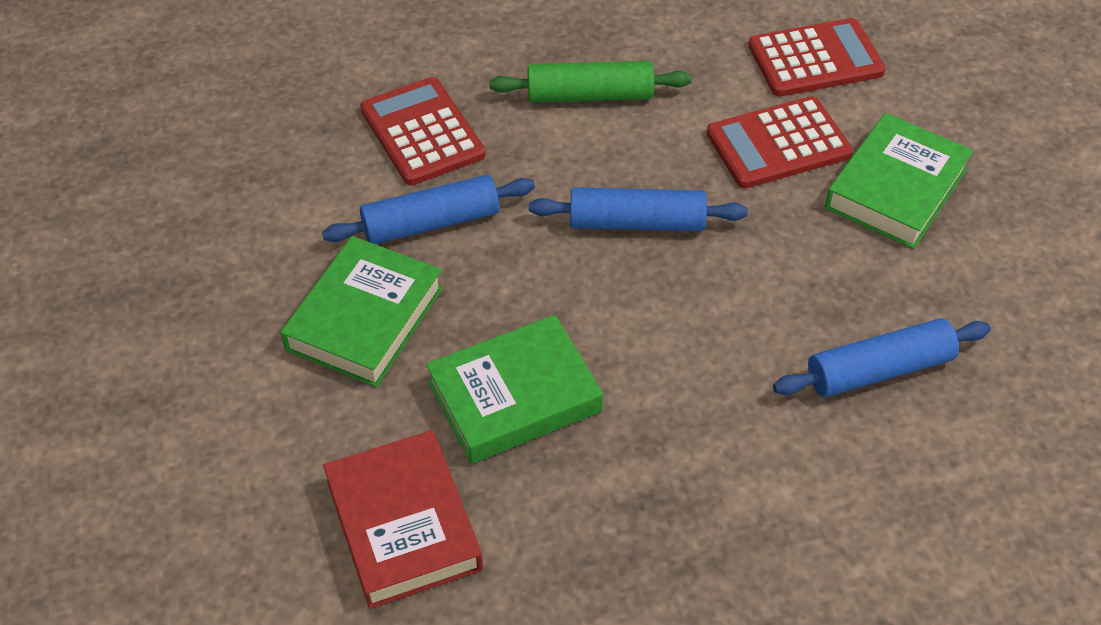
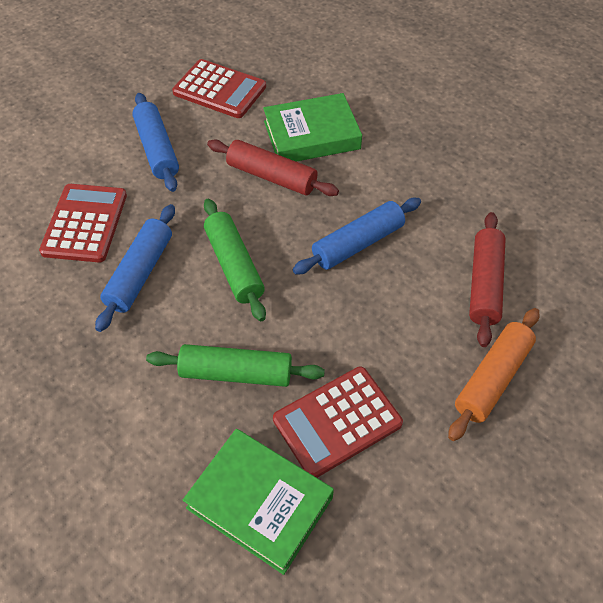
green book: [281,236,443,387] [426,315,603,464] [825,113,973,249] = 3 -> [183,429,334,575] [263,93,362,162] = 2
green rolling pin: [489,61,692,102] = 1 -> [146,344,325,387] [204,199,266,321] = 2
orange rolling pin: none = 0 -> [448,308,540,441] = 1
red book: [323,430,483,609] = 1 -> none = 0
red rolling pin: none = 0 -> [207,140,339,196] [469,212,506,347] = 2

